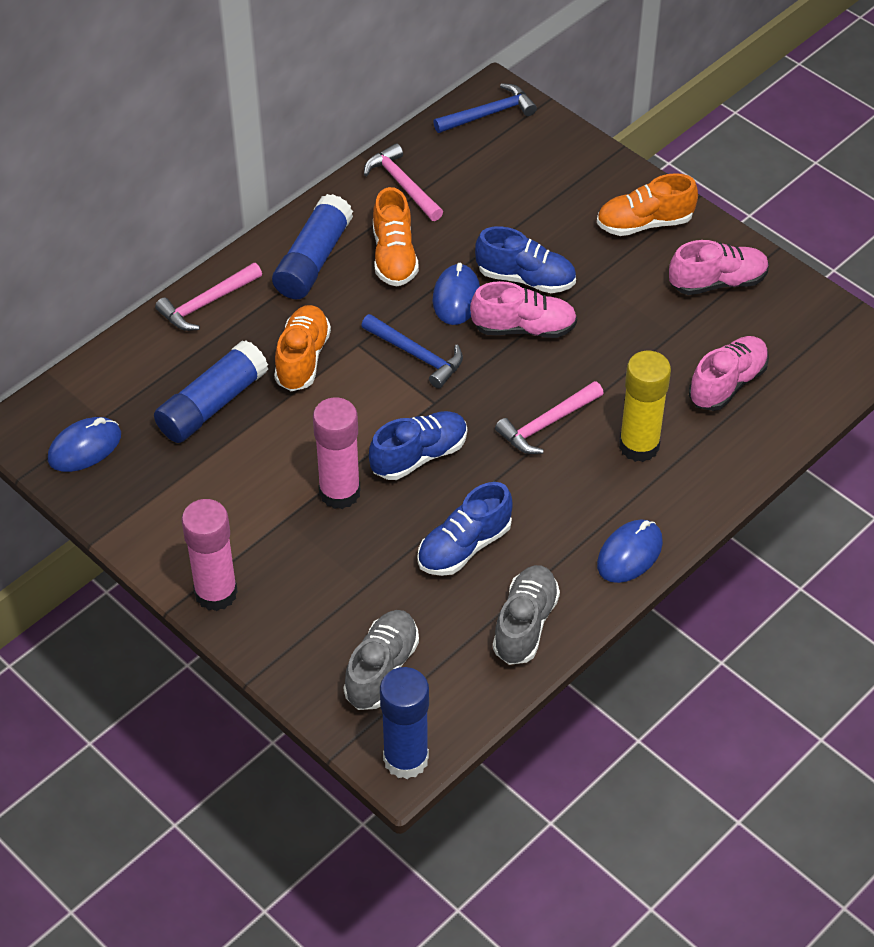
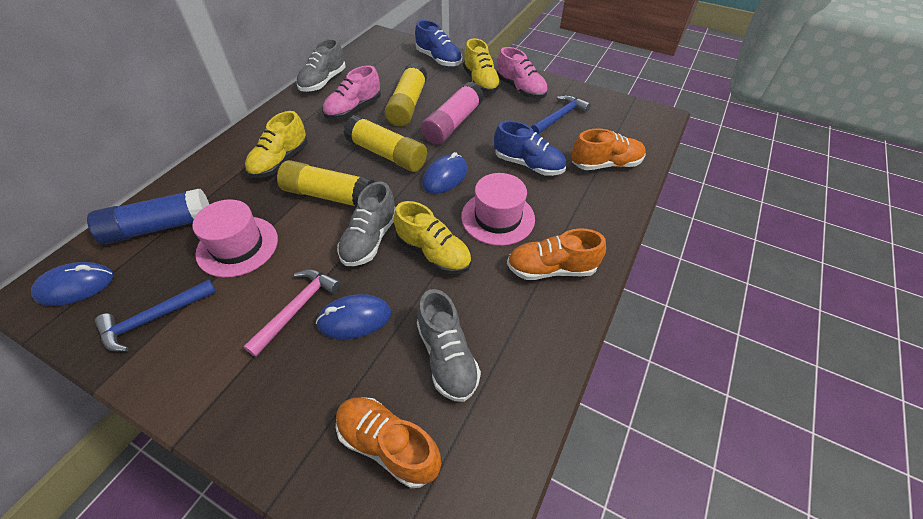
blue glue stick: [154,340,268,443] [272,194,353,299] [380,667,429,779] = 3 -> [87,189,209,244] = 1
blue shoe: [369,411,467,480] [417,482,513,576] [475,226,576,293] = 3 -> [415,20,462,67] [494,121,566,176] = 2
grey shoe: [344,610,419,710] [493,565,560,665] = 2 -> [296,39,346,92] [337,181,396,266] [417,289,481,402] = 3
pink glue stick: [182,499,238,611] [313,397,360,509] = 2 -> [421,82,484,144] = 1
pink hammer: [155,263,262,331] [364,143,443,221] [495,381,604,454] = 3 -> [243,269,341,357] = 1
pink hat: none = 0 -> [192,199,278,278] [461,173,535,246] = 2
pink shoe: [470,281,577,338] [669,240,769,295] [689,336,769,411] = 3 -> [322,66,381,119] [497,47,548,99] = 2
yellow glue stick: [619,351,671,462] = 1 -> [277,160,376,207] [343,115,427,172] [385,62,427,127] = 3
yellow shoe: none = 0 -> [245,111,308,178] [394,201,471,274] [463,38,501,93] = 3

